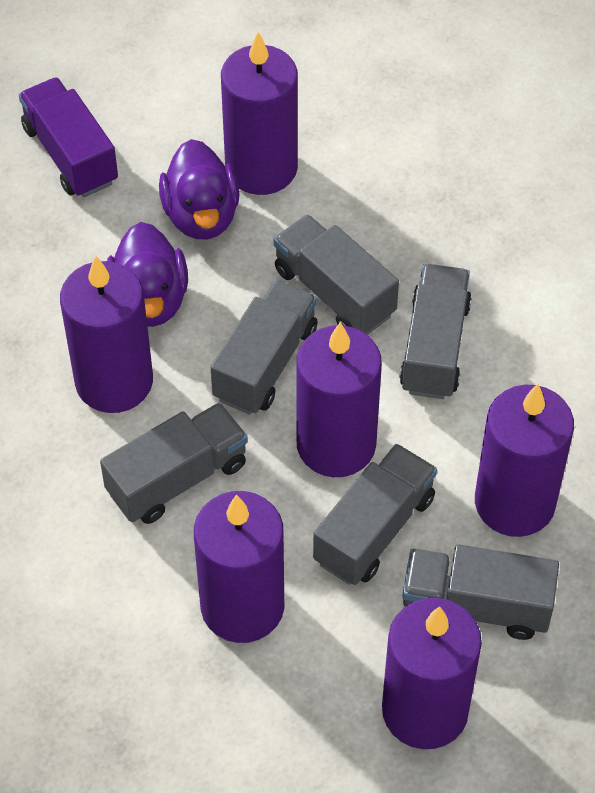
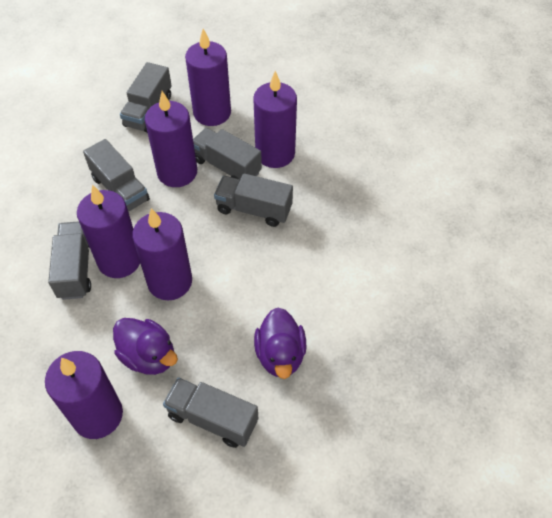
purple truck: [19,77,118,197] = 1 -> none = 0

